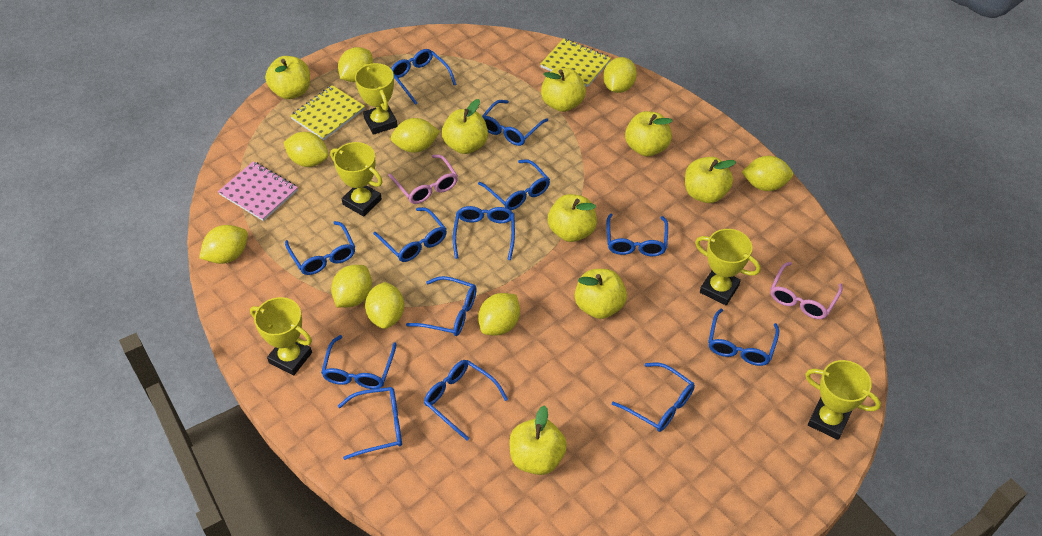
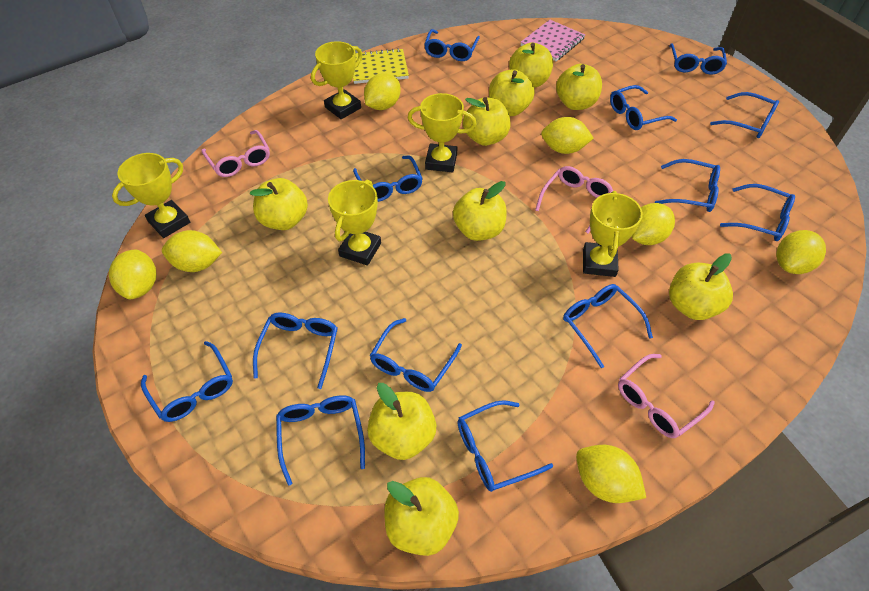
pink glasses: [388,155,458,204] [771,262,843,319] = 2 -> [201,130,270,177] [535,166,613,233] [618,354,715,438] = 3
yellow apple: [265,56,310,99] [442,99,488,154] [510,405,567,475] [541,68,586,112] [548,194,597,242] [575,269,627,319] [625,111,673,157] [685,157,736,203] = 8 -> [250,178,308,230] [367,383,436,460] [384,477,459,556] [453,181,507,241] [463,97,511,146] [489,69,535,116] [509,43,553,88] [556,64,602,110] [669,253,733,320] = 9
yellow lemon: [199,225,248,264] [283,132,329,167] [331,265,372,308] [338,47,373,82] [365,282,404,329] [391,118,440,153] [478,293,520,335] [603,57,637,93] [742,156,793,191] = 9 -> [109,249,156,299] [162,230,222,272] [364,73,401,110] [541,117,594,154] [576,445,646,503] [631,203,675,245] [776,230,826,274] = 7
yellow notebook: [290,85,365,140] [540,38,611,87] = 2 -> [353,48,409,84] = 1

